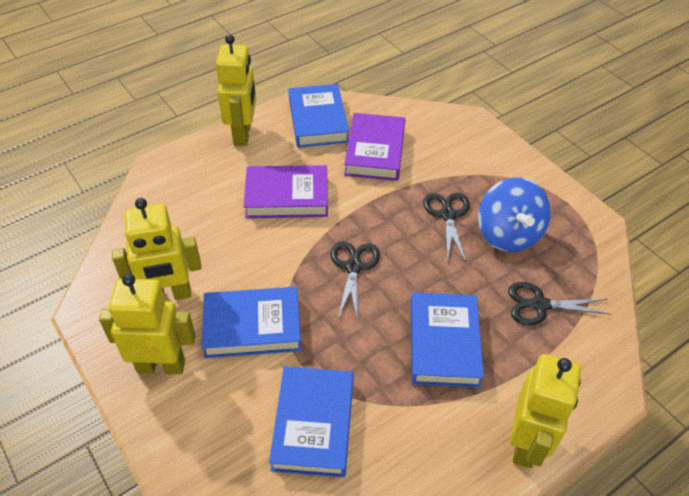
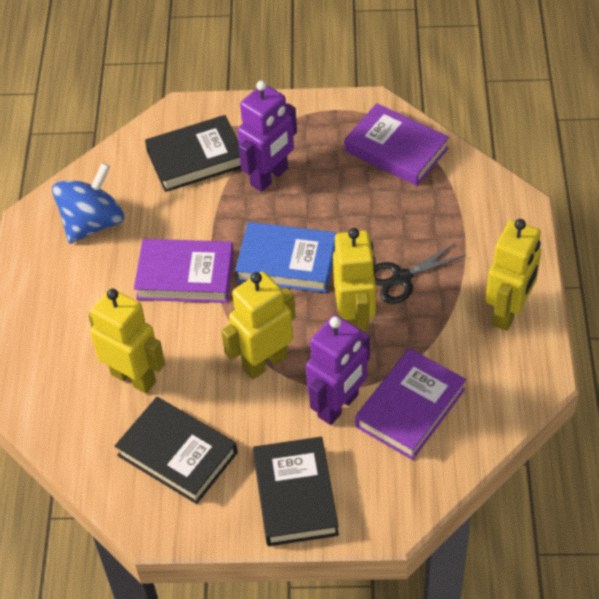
black book: none = 0 -> [115,397,238,504] [145,115,241,192] [253,437,339,546] = 3
black scissors: [331,241,380,318] [423,193,470,262] [508,282,612,325] = 3 -> [374,243,466,304] = 1
blue book: [202,287,301,358] [269,366,354,477] [289,84,349,148] [411,292,484,387] = 4 -> [235,222,337,293] = 1
purple book: [244,165,328,218] [344,113,405,181] = 2 -> [134,239,234,303] [344,103,449,186] [355,348,466,460] = 3
purple robot: none = 0 -> [237,80,297,192] [306,315,370,425] = 2

